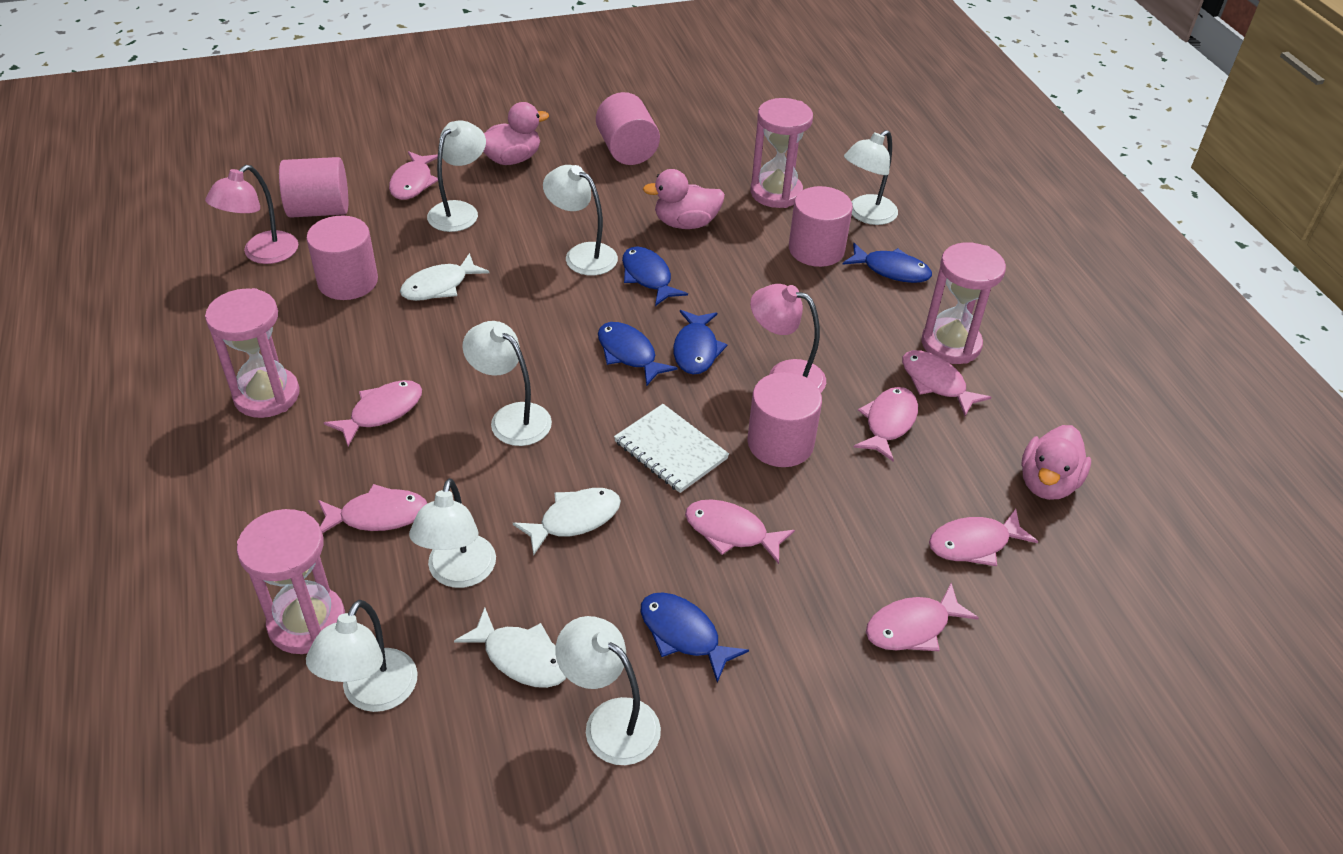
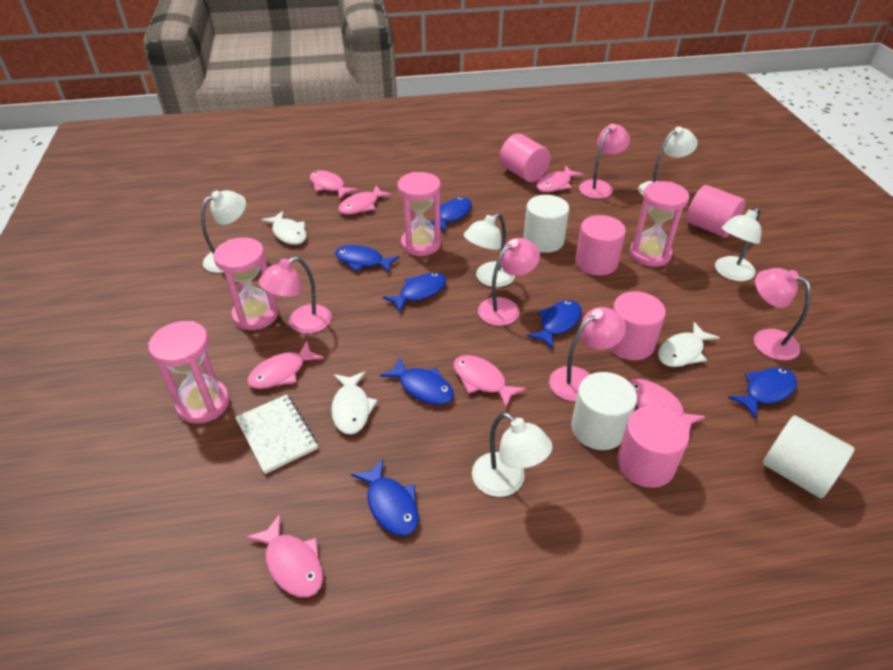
blue fish: [598,322,678,387] [622,246,688,306] [641,592,749,683] [673,310,728,375] [842,243,932,283] = 5 -> [335,245,400,273] [351,459,419,536] [380,358,454,405] [383,273,446,313] [430,197,472,232] [527,300,582,349] [728,367,797,419] = 7
pink duck: [483,102,549,165] [643,169,725,229] [1021,425,1091,500] = 3 -> none = 0
pink fish: [318,484,427,533] [324,380,422,447] [389,151,438,200] [685,499,795,564] [853,387,918,462] [866,583,979,651] [902,350,991,416] [929,509,1038,566] = 8 -> [246,514,323,597] [247,341,324,389] [310,170,358,199] [339,185,392,215] [454,355,526,408] [536,166,583,192] [629,379,706,433] = 7
pink lamp: [205,165,298,264] [750,284,826,392] = 2 -> [258,256,332,334] [478,238,540,326] [549,307,626,401] [579,124,630,199] [754,268,811,360] = 5
white cylinder: none = 0 -> [523,195,569,253] [571,372,637,450] [763,415,855,498] = 3
white lamp: [306,600,418,712] [409,478,496,588] [427,120,486,232] [462,321,552,446] [543,165,618,275] [555,616,661,765] [844,130,898,225] = 7 -> [201,190,246,273] [464,213,515,287] [472,412,553,497] [638,127,698,196] [715,207,761,281] = 5

